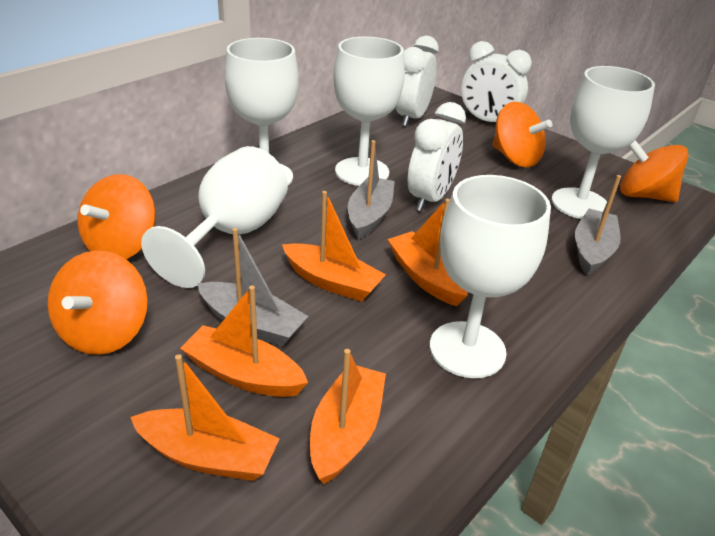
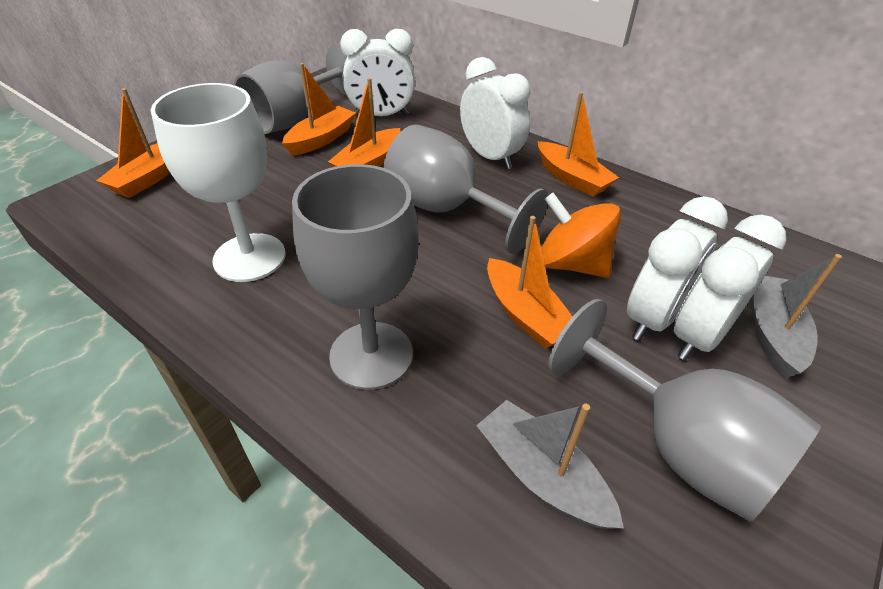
grey boat: [197,228,309,346] [348,140,395,239] [575,175,621,275] = 3 -> [476,400,624,529] [754,254,842,378] = 2
grey goblet: none = 0 -> [234,44,348,134] [292,164,419,390] [383,125,548,254] [548,299,821,522] = 4
orange spinning top: [48,250,148,355] [78,174,156,259] [493,102,552,167] [620,140,689,202] = 4 -> [541,193,621,278] = 1
white clock: [396,35,439,127] [408,102,466,211] [461,41,532,122] = 3 -> [340,29,415,117] [460,57,531,169] [627,196,728,341] [674,214,786,360] = 4
white goblet: [141,146,288,288] [225,38,299,185] [334,37,405,186] [430,175,551,378] [551,66,655,219] = 5 -> [150,83,286,282] = 1

